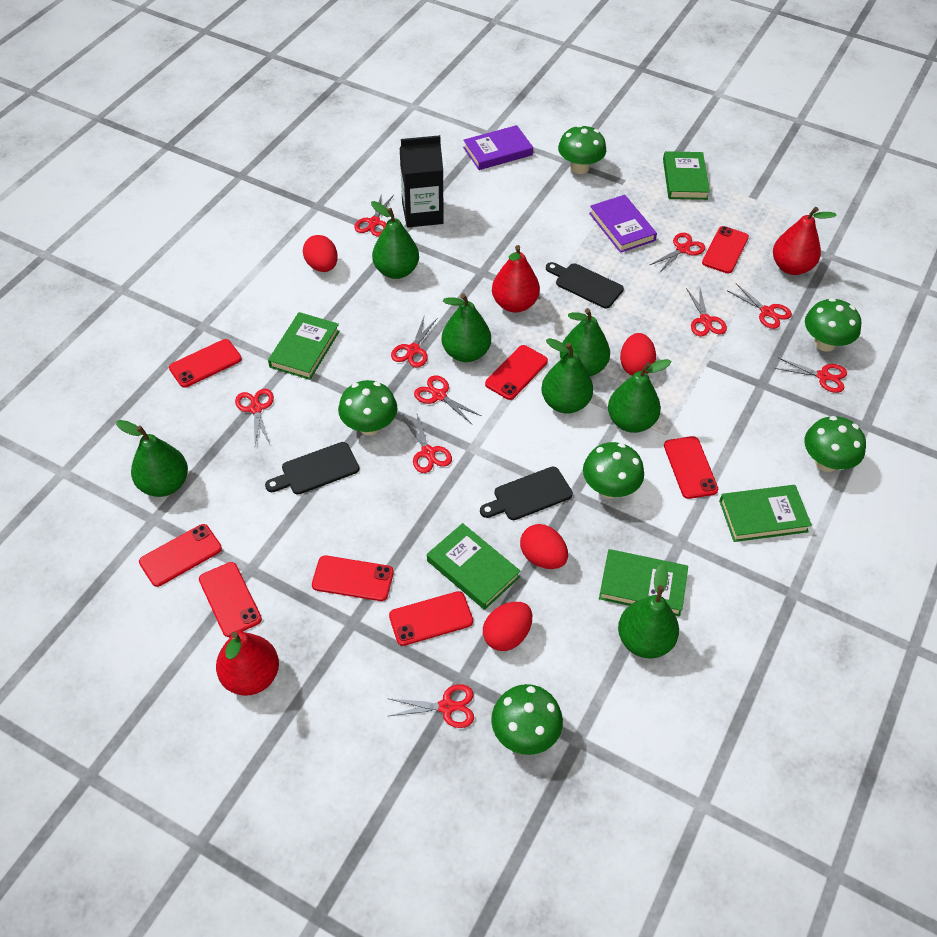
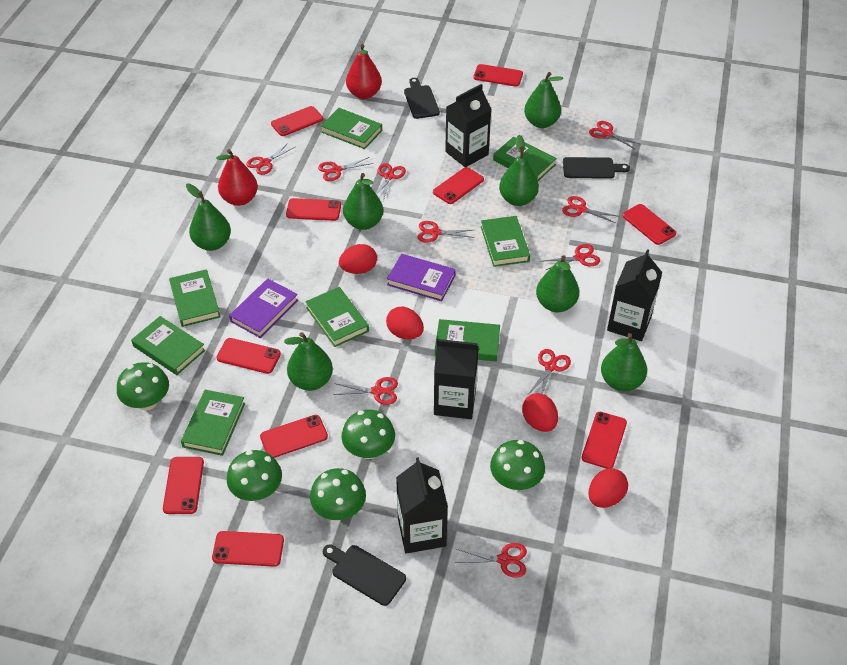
black carton: [400,135,444,227] = 1 -> [396,457,448,554] [434,339,479,419] [445,84,492,167] [607,249,662,341] = 4
green book: [268,312,340,380] [427,523,520,610] [599,549,688,617] [663,151,710,200] [719,485,812,542] = 5 -> [131,316,205,375] [169,269,220,327] [181,390,245,456] [305,287,369,347] [321,108,382,149] [435,319,500,361] [481,216,530,267] [493,137,557,181] = 8
green mushroom: [338,380,397,435] [491,684,563,755] [558,125,606,174] [583,442,644,499] [804,416,866,472] [805,298,861,352] = 6 -> [117,362,169,411] [227,450,282,501] [310,468,366,520] [341,410,395,459] [490,440,545,490] = 5
red pear: [216,631,279,696] [492,245,540,313] [773,207,837,275] = 3 -> [216,149,258,206] [346,44,382,99] = 2
red phone: [139,524,222,587] [169,339,242,388] [199,562,262,637] [312,555,394,601] [389,591,473,646] [485,345,548,400] [664,436,718,499] [702,226,749,273] = 8 -> [163,457,204,514] [212,531,284,567] [217,338,281,374] [260,415,328,458] [271,106,323,136] [286,198,341,221] [433,167,484,204] [474,64,523,86] [582,412,627,469] [622,204,676,245] = 10

